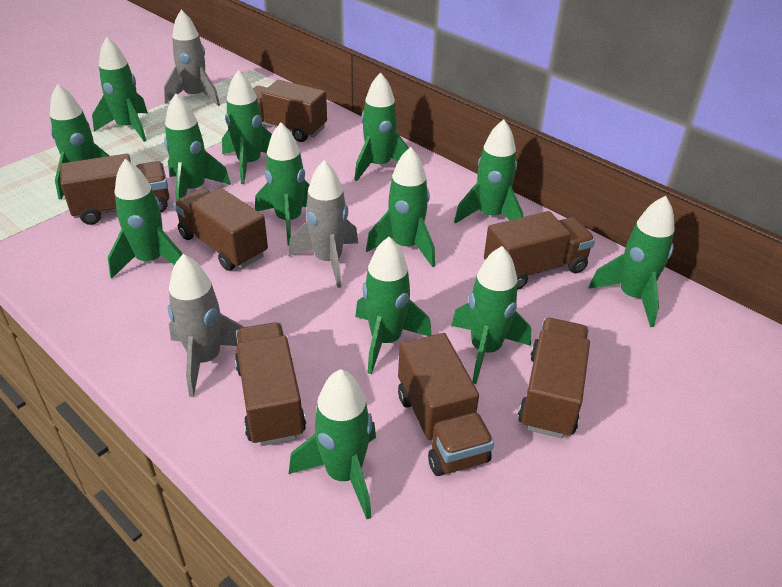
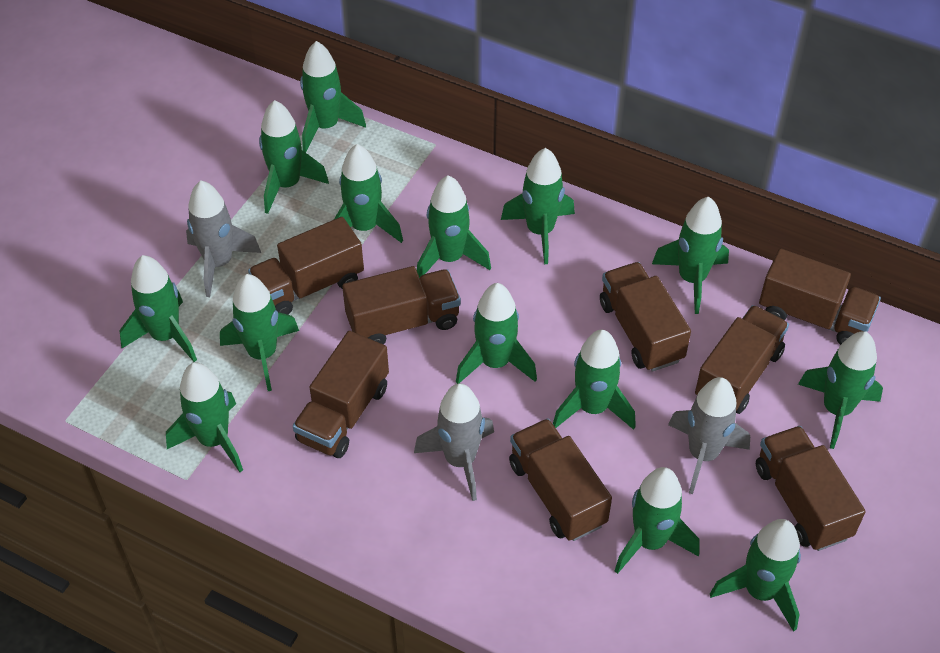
brown truck: [60,154,169,225] [174,188,268,271] [235,322,306,446] [253,80,327,142] [398,333,494,476] [484,211,595,290] [518,318,590,438] = 7 -> [248,217,364,315] [293,331,389,458] [342,266,461,345] [509,418,612,541] [600,262,691,372] [695,305,789,414] [756,426,866,551] [759,248,881,345] = 8
green rocket: [50,84,110,200] [92,37,148,142] [108,159,182,278] [164,93,231,200] [222,70,272,184] [255,123,310,245] [289,369,376,519] [355,72,409,181] [355,237,432,374] [366,147,435,267] [451,246,531,384] [454,119,523,224] [588,196,675,327] = 13 -> [119,255,197,362] [166,363,243,472] [220,274,299,391] [259,100,329,214] [300,41,366,152] [334,144,403,243] [417,175,491,278] [456,283,537,384] [501,148,575,264] [553,330,636,430] [615,467,700,574] [652,197,729,314] [710,519,801,632] [798,331,883,449] = 14

